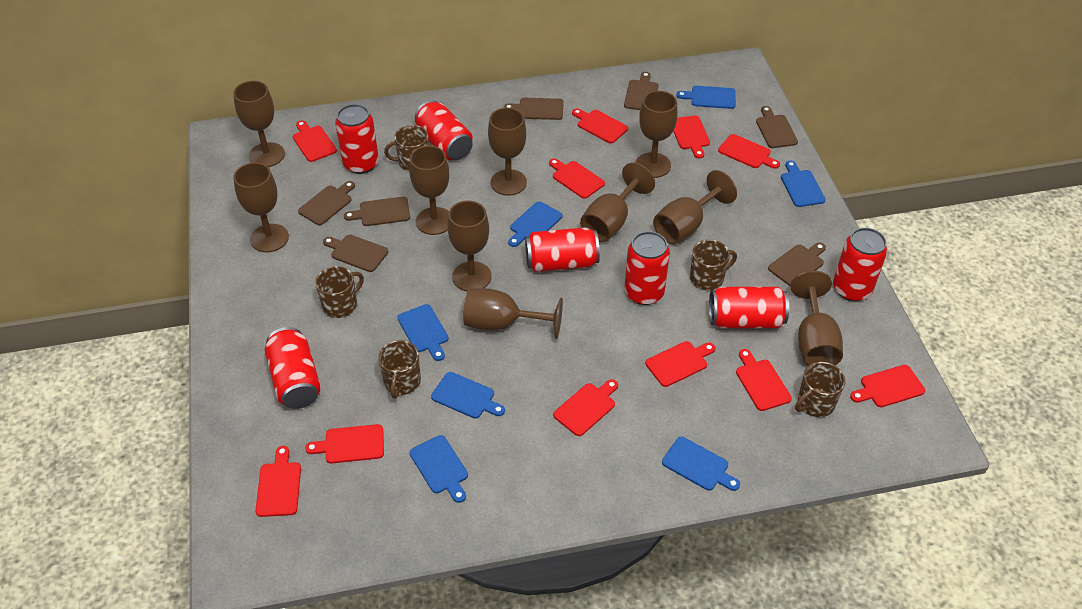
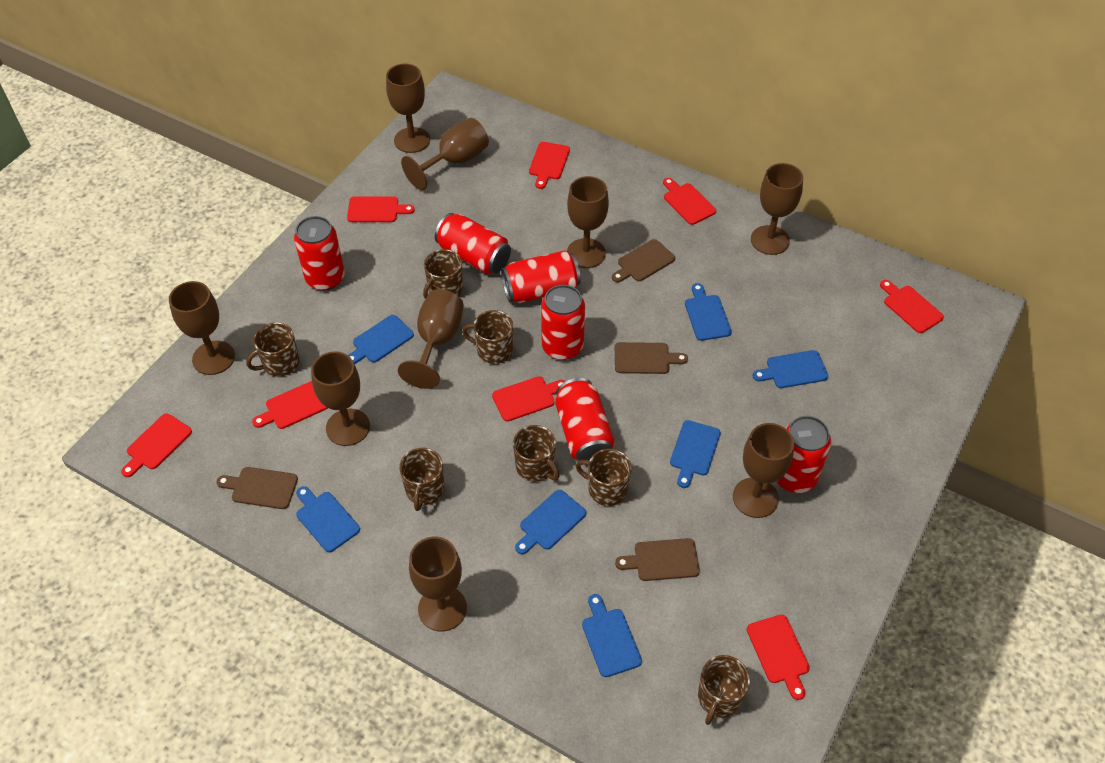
brown cutting board: [298,181,355,225] [323,235,388,272] [344,197,410,226] [504,98,564,120] [624,72,658,110] [756,106,798,148] [768,242,826,286] = 7 -> [216,467,298,509] [612,239,675,282] [615,342,688,374] [615,538,700,581] = 4
brown goblet: [233,81,285,167] [233,162,289,252] [409,146,449,235] [447,201,492,291] [463,288,563,339] [488,108,527,196] [580,162,655,242] [635,91,677,178] [653,170,737,245] [791,271,843,366] = 10 -> [169,281,235,375] [311,351,370,446] [386,63,430,153] [398,289,464,389] [401,118,489,190] [409,536,467,632] [567,176,609,268] [733,423,794,518] [751,163,803,255] = 9
brown mug: [315,266,364,318] [378,340,421,399] [384,125,429,171] [690,239,737,291] [795,362,845,417] = 5 -> [246,322,300,377] [399,448,445,511] [423,249,463,299] [462,310,513,364] [513,425,560,482] [576,449,632,506] [698,655,750,725] = 7
red can: [265,327,321,409] [335,104,379,174] [415,101,473,160] [525,227,600,272] [624,231,670,305] [709,287,789,328] [833,228,887,301] = 7 -> [294,216,345,291] [435,213,511,274] [501,250,581,303] [541,285,585,360] [555,378,615,461] [776,416,831,493] = 6
red cutting board: [255,446,301,517] [293,120,337,162] [305,424,384,464] [549,158,605,199] [553,379,618,436] [572,108,628,143] [645,341,715,387] [673,115,710,158] [718,134,780,169] [736,349,792,411] [850,365,925,407] = 11 -> [121,414,192,477] [252,381,328,429] [347,197,415,222] [492,376,566,422] [529,142,570,189] [663,178,716,225] [747,615,810,700] [880,280,944,333] = 8

